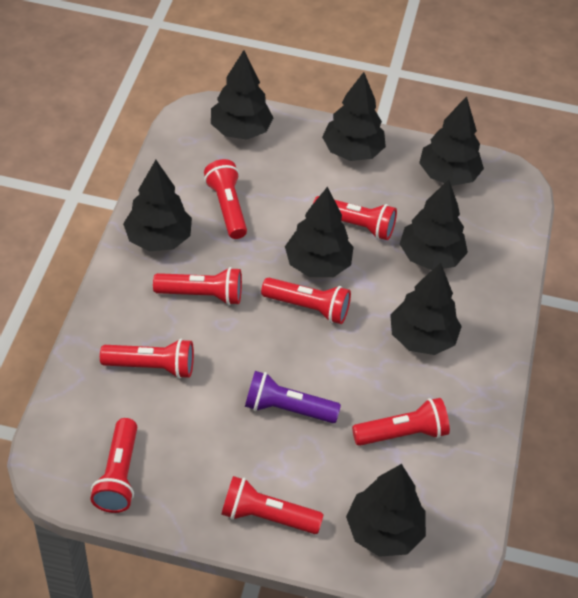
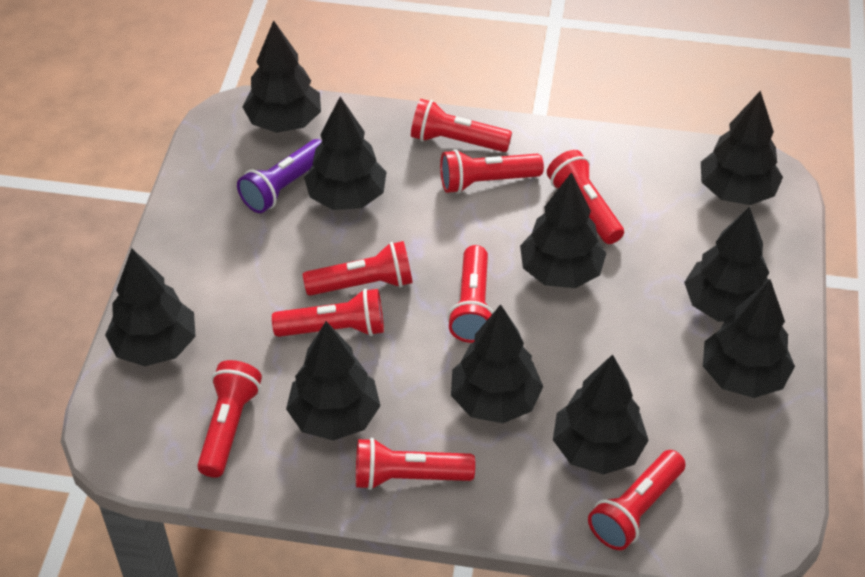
black tree: [123,160,192,251] [211,50,274,140] [285,186,354,277] [322,72,386,161] [346,464,426,557] [390,263,462,355] [400,179,468,270] [419,96,484,186] = 8 -> [105,248,196,366] [243,20,321,133] [286,321,380,441] [304,96,387,210] [451,304,543,423] [520,172,607,288] [553,354,649,475] [684,206,769,322] [701,90,783,205] [703,279,795,398] = 10
red flashlight: [91,418,137,513] [100,339,194,379] [153,267,242,305] [204,159,247,239] [221,476,324,534] [261,278,351,324] [313,196,397,240] [352,398,450,446] = 8 -> [197,360,262,478] [272,288,384,337] [303,241,413,296] [356,438,475,490] [411,99,512,152] [440,149,544,194] [447,245,494,343] [547,150,624,244] [588,450,685,550] = 9

